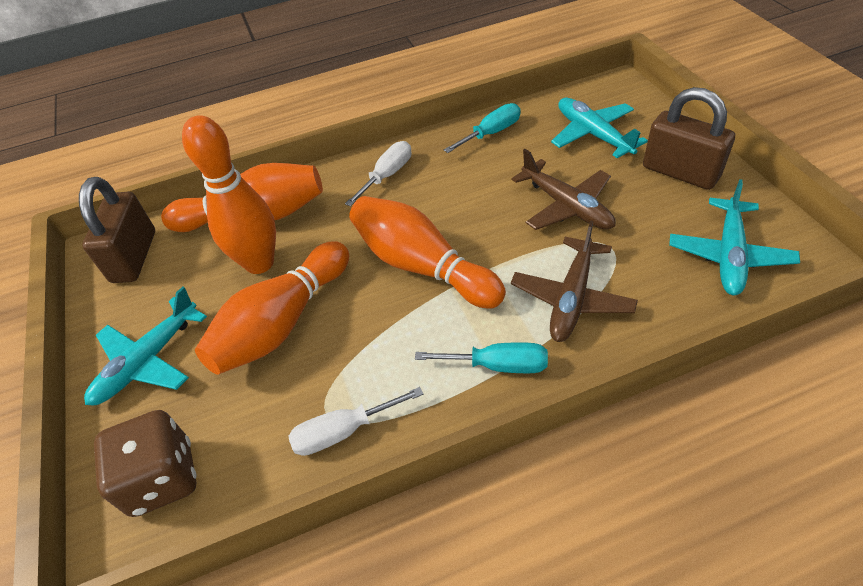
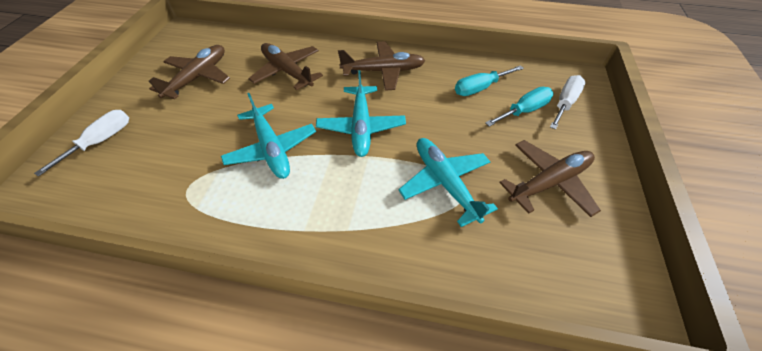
brown dice: [94,410,196,517] = 1 -> none = 0
brown padlock: [79,177,155,283] [643,87,735,190] = 2 -> none = 0
brown plane: [511,149,616,230] [511,220,638,342] = 2 -> [149,45,230,99] [248,43,323,90] [338,41,425,91] [499,140,601,217] = 4
orange bowling pin: [161,163,323,232] [182,115,276,274] [195,241,349,375] [349,196,506,309] = 4 -> none = 0

